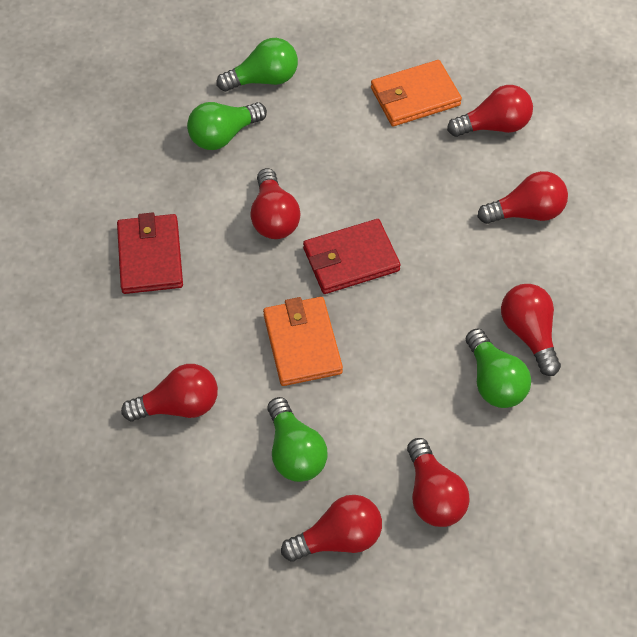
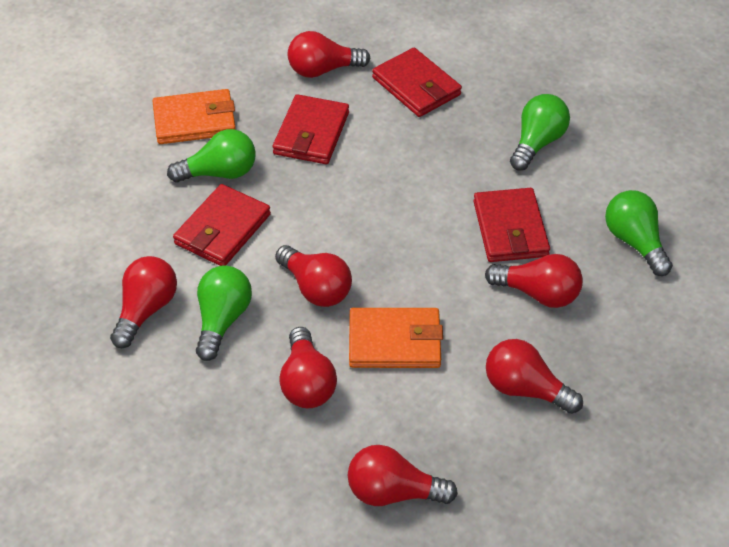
red wallet: [117,212,183,294] [303,219,401,294] = 2 -> [173,184,271,266] [272,94,349,164] [372,48,462,117] [473,188,550,262] = 4

